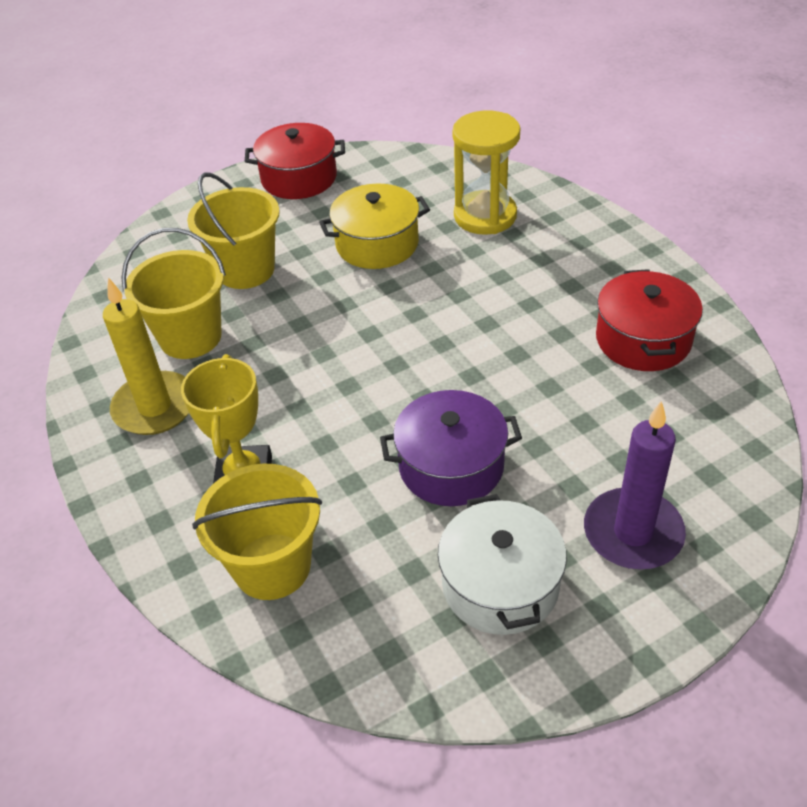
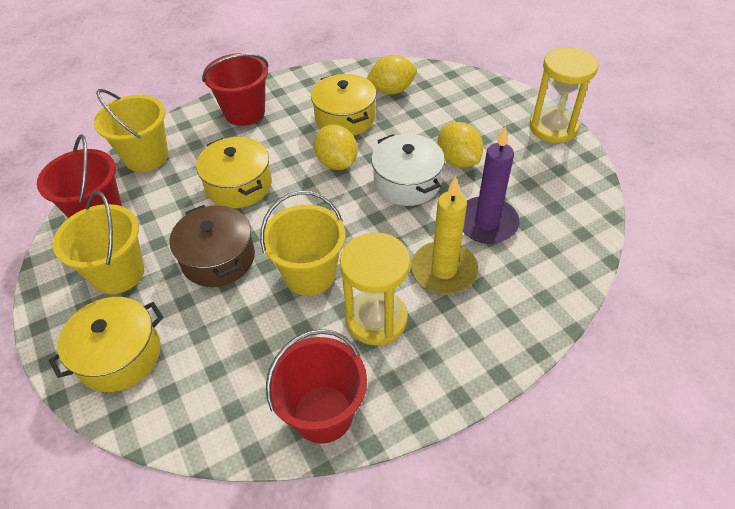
brown pot: none = 0 -> [169,205,255,287] = 1
purple pot: [380,390,522,506] = 1 -> none = 0
red bucket: none = 0 -> [37,134,122,218] [202,53,269,126] [266,329,367,444] = 3
red pot: [245,123,345,199] [596,269,703,371] = 2 -> none = 0
yellow hourglass: [452,110,520,235] = 1 -> [340,233,410,346] [529,47,598,143] = 2
yellow lemon: none = 0 -> [314,125,358,170] [367,55,417,94] [437,122,483,168] = 3
yellow pot: [319,183,430,269] = 1 -> [49,297,164,392] [196,137,272,208] [311,74,376,136] = 3
yellow trophy: [181,354,272,484] = 1 -> none = 0

